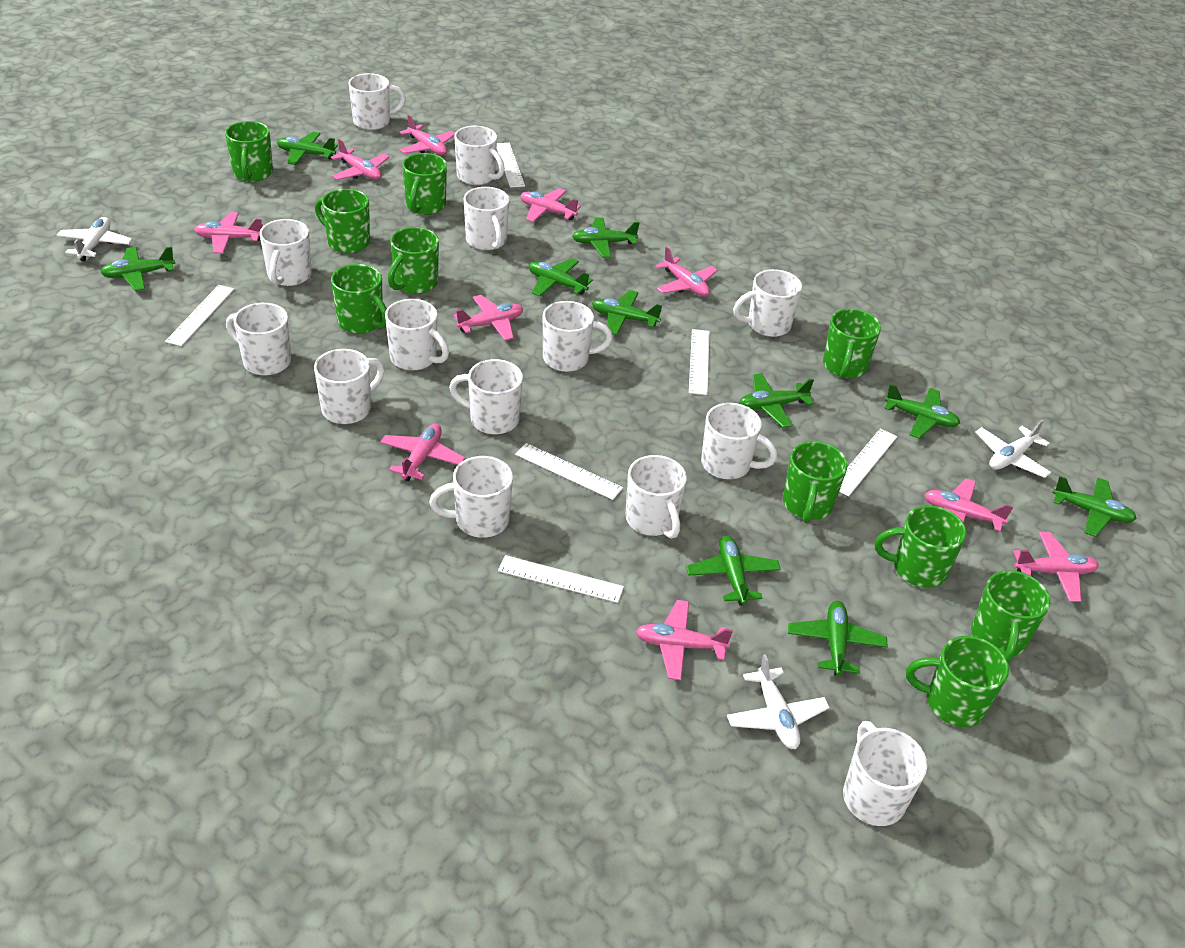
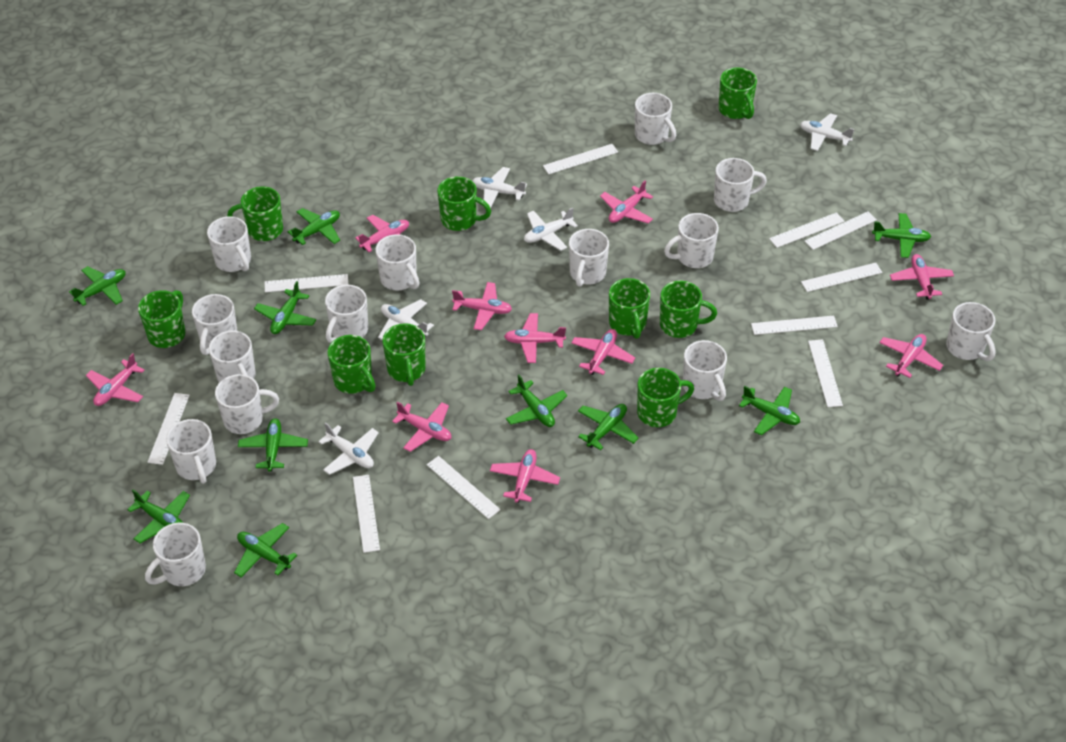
green mug: [225,121,273,182] [315,189,370,253] [331,264,387,334] [388,227,439,294] [402,153,447,215] [783,441,848,523] [823,309,881,378] [875,505,967,588] [906,636,1009,727] [971,570,1051,663] = 10 -> [138,290,185,348] [227,186,283,241] [327,335,376,394] [382,323,426,386] [437,176,491,231] [609,278,650,339] [637,368,694,427] [660,281,717,338] [719,67,757,119] = 9
white plane: [56,217,132,262] [727,654,830,749] [975,420,1052,478] = 3 -> [318,422,379,475] [378,299,434,340] [472,167,527,208] [524,208,578,251] [800,113,854,151] = 5
white ruler: [165,285,234,346] [497,143,525,188] [498,555,624,603] [515,443,623,500] [689,329,710,395] [839,428,897,497] = 6 -> [147,393,190,465] [265,274,349,292] [353,475,380,553] [427,456,501,519] [543,144,618,174] [751,316,838,335] [769,212,845,248] [801,263,882,292] [804,211,877,250] [808,339,843,407] = 10

